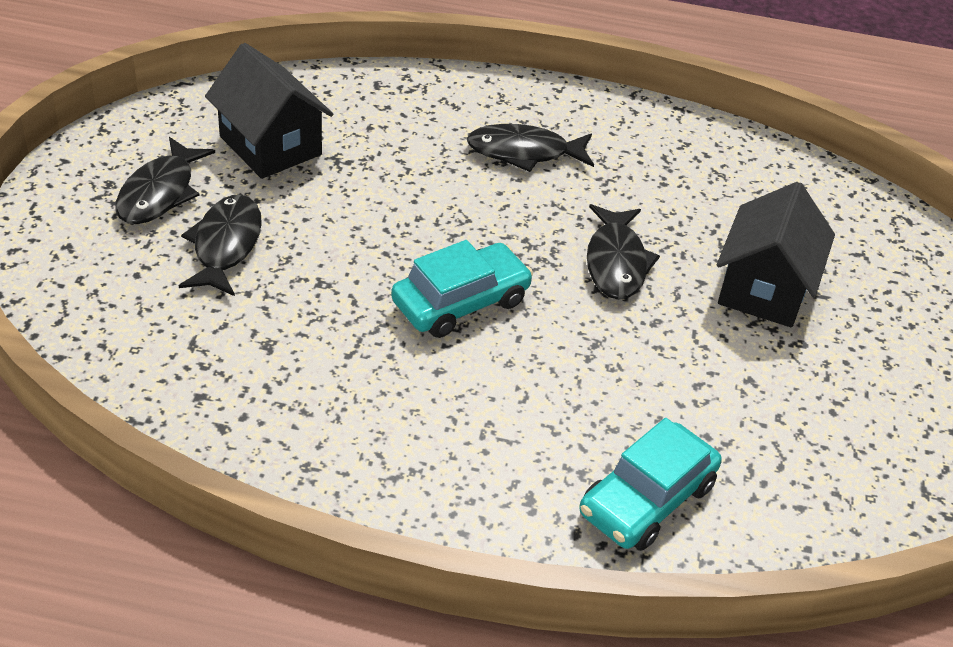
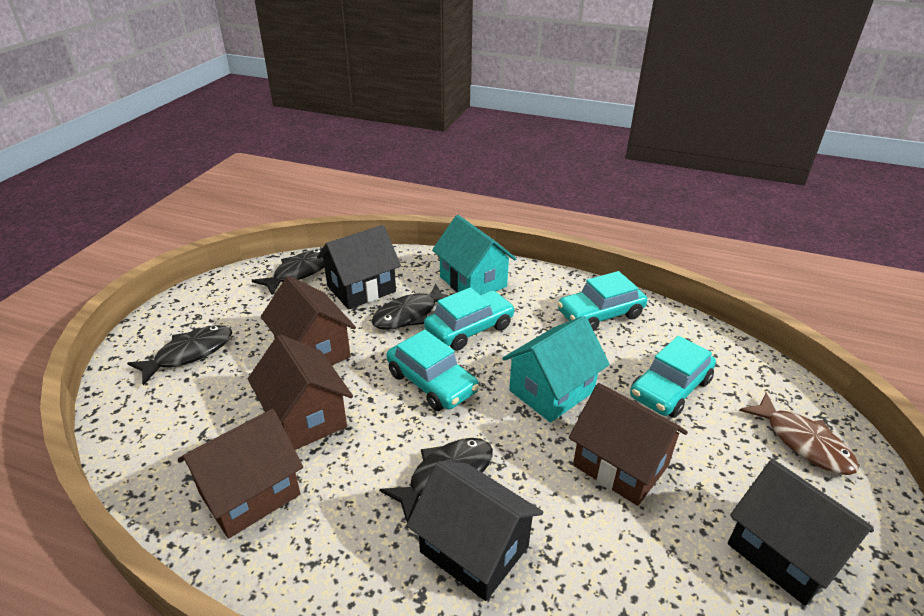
black house: [205,43,333,179] [717,182,835,327] = 2 -> [317,225,401,309] [406,461,543,601] [728,459,874,606] = 3
brown fish: none = 0 -> [739,393,859,475] = 1
brown house: none = 0 -> [178,409,303,538] [248,334,353,450] [261,276,356,365] [569,383,688,506] = 4
turquoise car: [391,240,533,338] [579,418,722,551] = 2 -> [386,330,479,411] [424,287,515,351] [557,271,647,331] [630,336,716,418] = 4
turquoise house: none = 0 -> [432,215,517,295] [502,316,610,422] = 2

